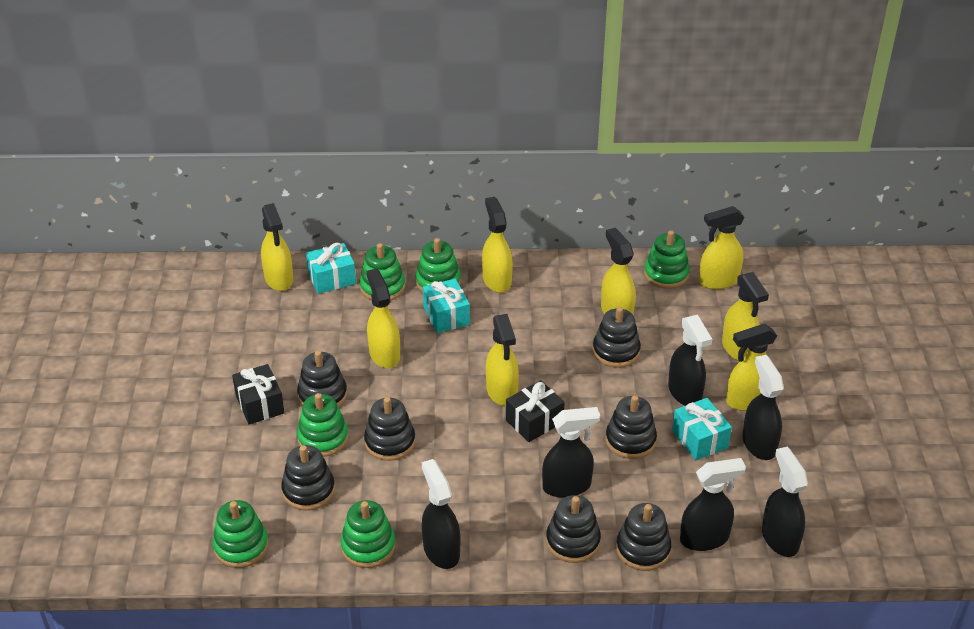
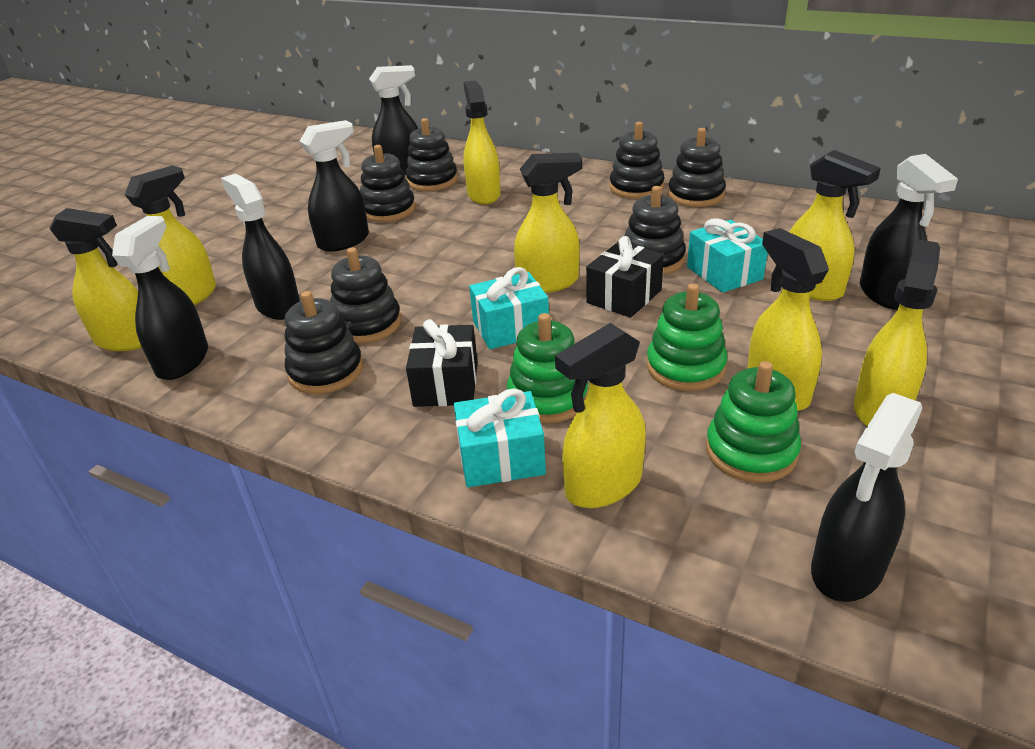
green stacking toy: [212,500,269,568] [297,393,348,457] [340,500,396,568] [359,243,405,301] [416,238,461,292] [644,230,690,289] = 6 -> [507,313,588,424] [647,283,727,391] [706,361,801,483] = 3

